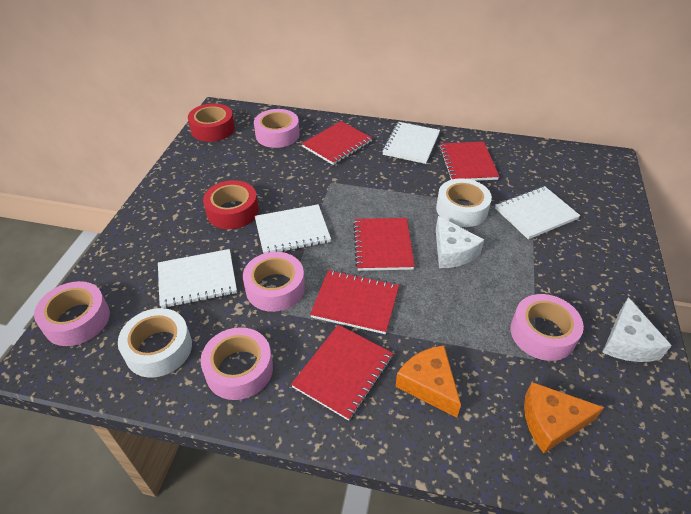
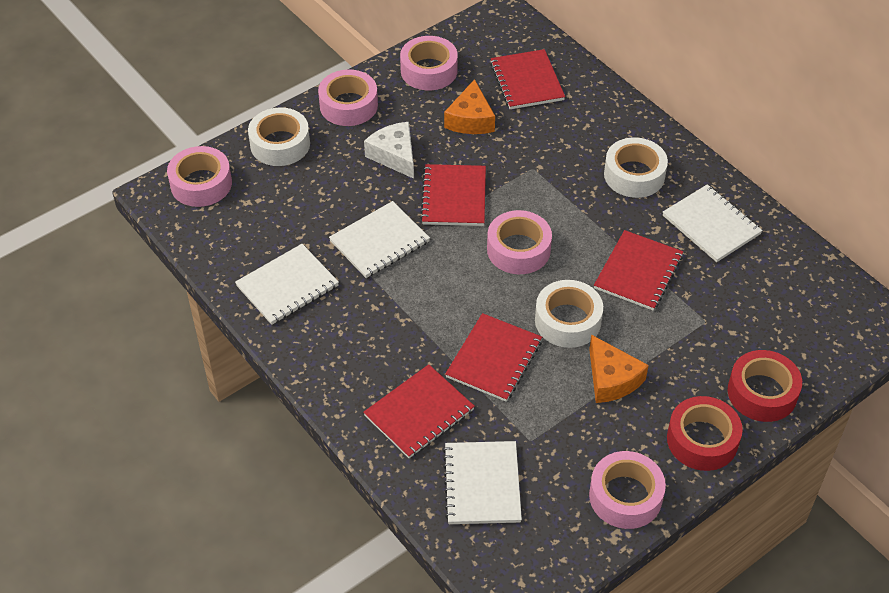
white cheese: [436,216,484,268] [602,297,672,362] = 2 -> [364,122,414,179] = 1
white tape: [118,308,192,378] [436,178,492,227] = 2 -> [248,107,310,166] [535,280,603,348] [604,137,668,198] = 3

